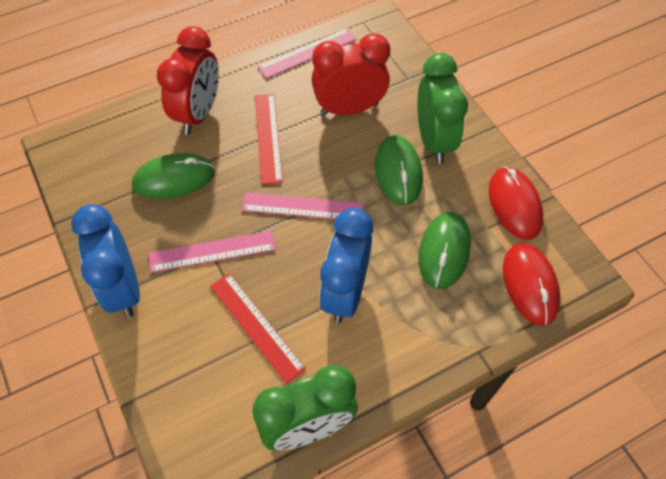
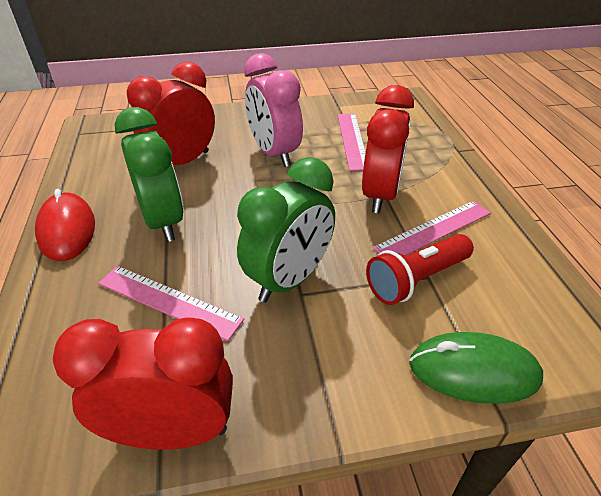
blue clock: [71,204,140,318] [319,208,373,323] = 2 -> none = 0
green mouse: [132,153,215,199] [375,135,423,205] [419,212,471,289] = 3 -> [409,332,543,404] = 1
pink clock: none = 0 -> [244,53,303,167] = 1
red clock: [157,26,219,134] [312,33,390,115] = 2 -> [53,317,233,450] [127,62,215,165] [362,85,414,213] = 3
red flashlight: none = 0 -> [366,234,474,305] = 1
red mouse: [489,166,543,240] [503,243,560,326] = 2 -> [35,189,95,261] = 1
red ruler: [210,273,306,384] [255,94,283,185] = 2 -> none = 0

